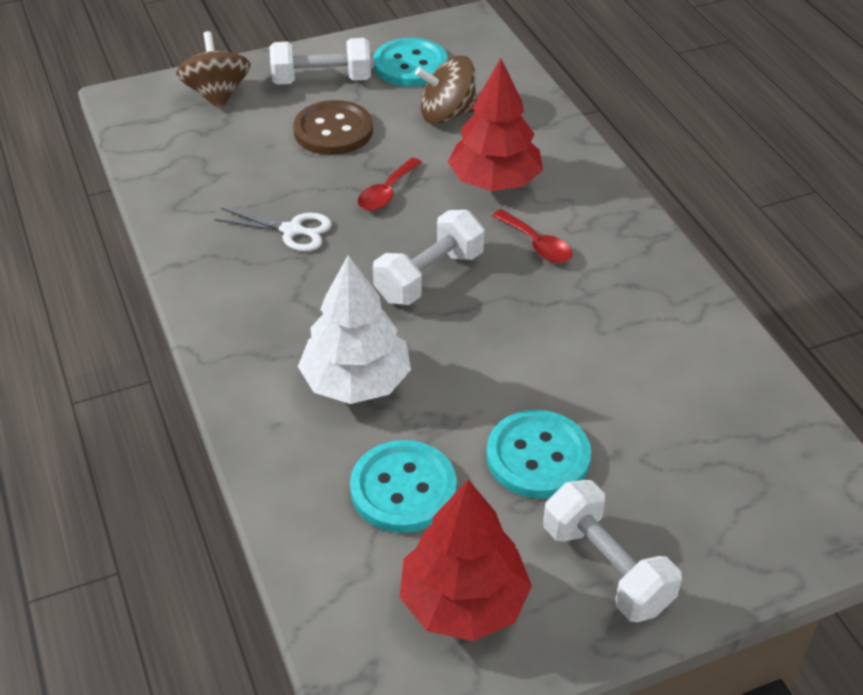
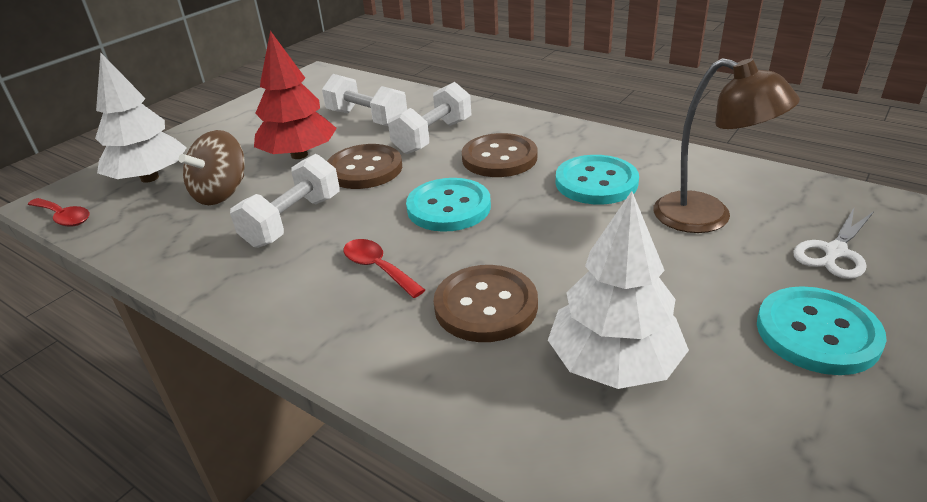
brown button: [293,100,373,155] = 1 -> [327,144,402,189] [434,265,538,342] [462,133,537,177] = 3
brown lamp: none = 0 -> [653,58,800,233] = 1
brown spinning top: [176,31,251,110] [415,56,477,124] = 2 -> [179,130,245,205] = 1
red tree: [399,480,532,641] [448,58,543,191] = 2 -> [254,31,337,159] = 1
white tree: [298,255,411,404] = 1 -> [95,52,187,183] [548,191,689,389] = 2

